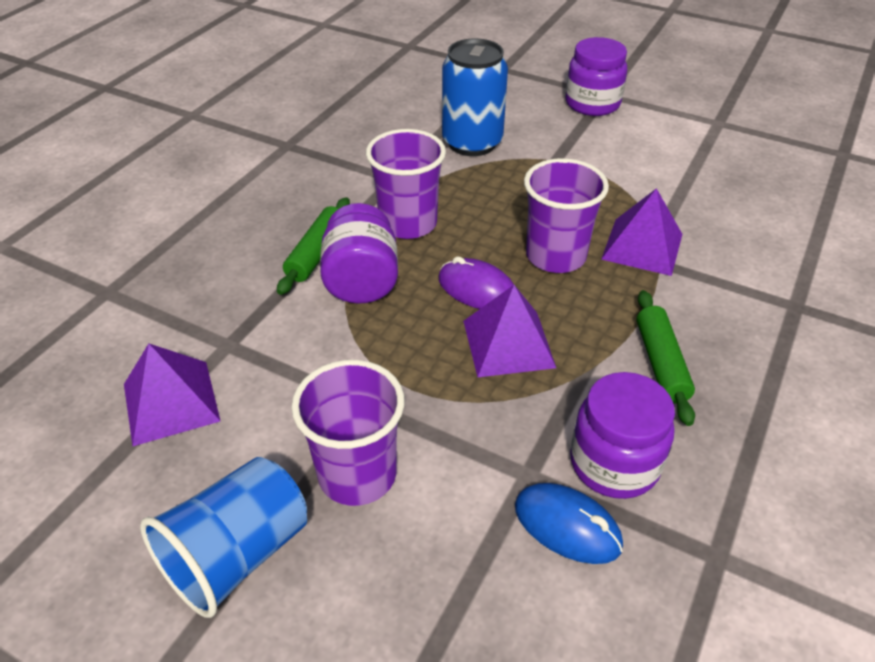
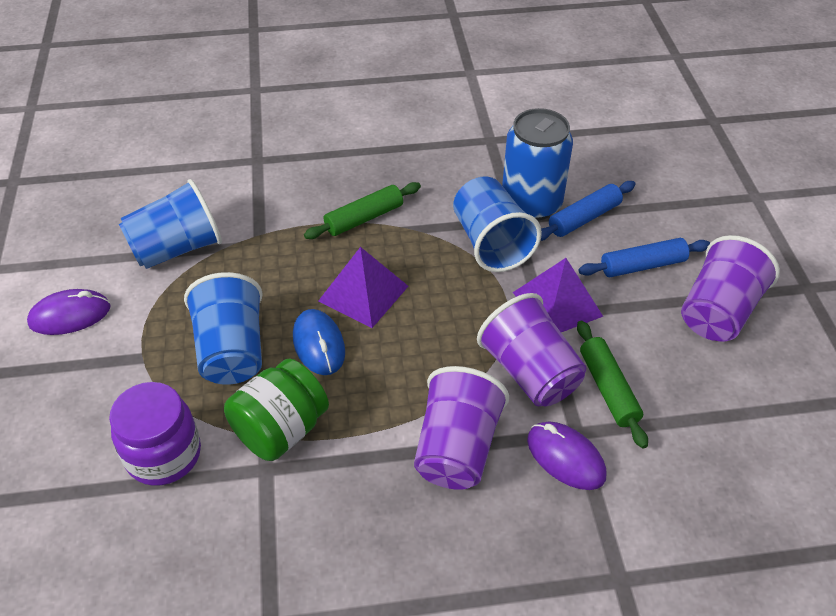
blue cup: [140,457,307,618] = 1 -> [119,179,222,269] [184,272,263,385] [453,176,542,272] = 3
blue rolling pin: none = 0 -> [540,181,636,241] [579,238,710,277] = 2
green jar: none = 0 -> [224,358,329,461] = 1
purple jar: [320,203,398,304] [566,37,627,116] [570,372,675,499] = 3 -> [109,382,201,486] = 1
purple mouse: [439,256,514,309] = 1 -> [27,289,110,335] [527,421,606,490] = 2
purple pyramid: [124,344,220,446] [463,285,556,377] [601,188,682,276] = 3 -> [318,247,408,328] [513,258,603,332] = 2

